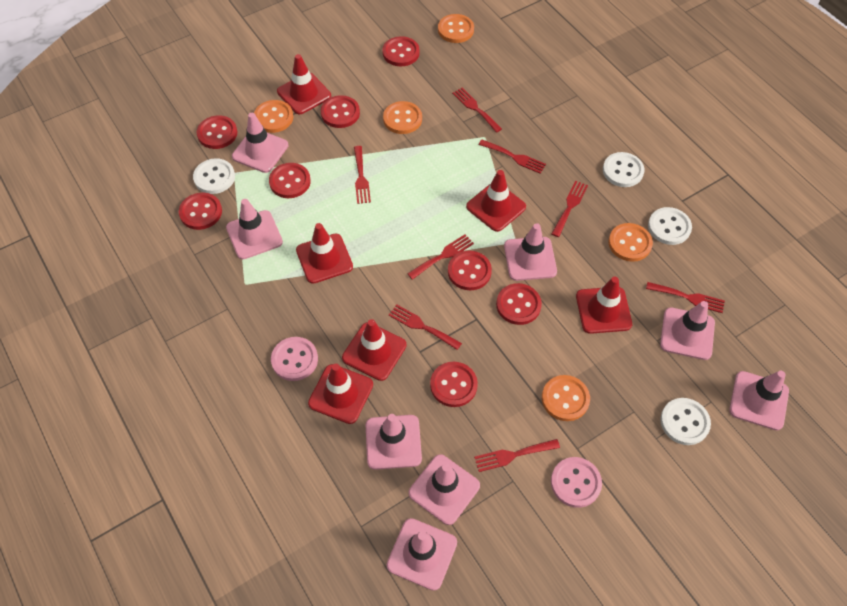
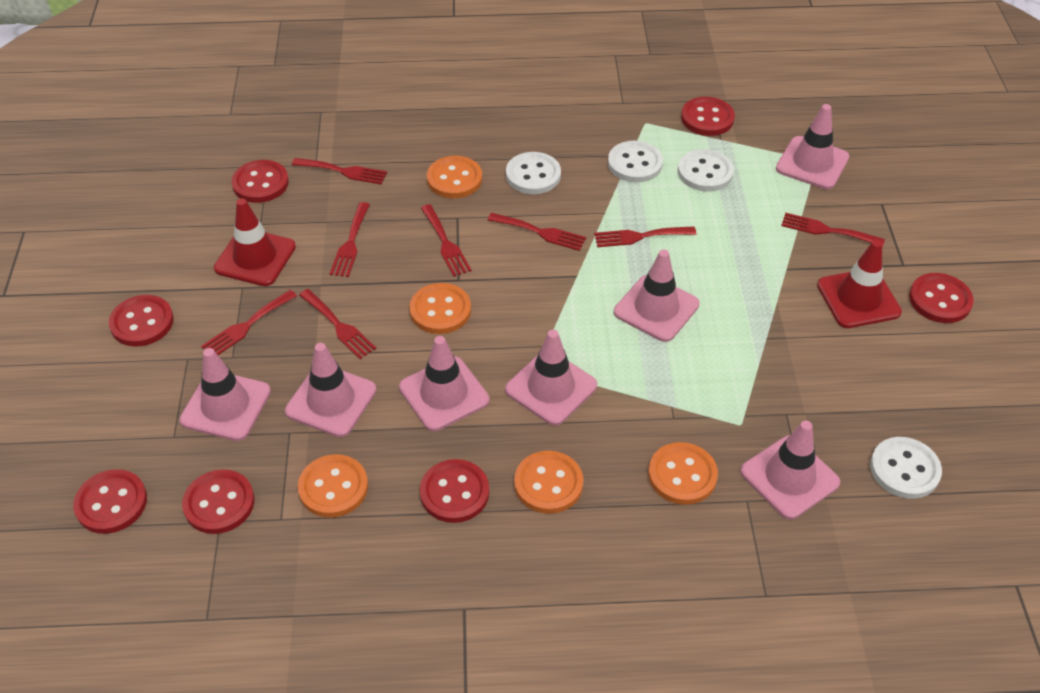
pink button: [271,337,318,381] [551,457,602,508] = 2 -> none = 0
pink traffic cone: [226,199,283,259] [232,113,288,173] [366,414,422,470] [387,518,457,591] [409,454,480,525] [504,223,557,281] [660,301,715,360] [729,371,789,430] = 8 -> [180,348,271,441] [285,343,376,437] [399,336,489,431] [505,330,597,425] [614,250,700,342] [740,421,840,519] [776,104,849,189] = 7
red button: [179,193,222,230] [197,115,237,149] [269,163,311,198] [321,95,360,128] [382,36,420,66] [430,362,478,407] [448,251,492,290] [496,283,542,325] = 8 -> [73,469,147,534] [109,295,174,347] [182,469,254,534] [232,160,289,203] [420,459,489,523] [681,97,735,136] [909,273,974,323] = 7
red traffic cone: [277,54,331,114] [296,223,353,284] [308,364,373,424] [342,319,406,381] [466,170,526,232] [576,277,632,334] = 6 -> [214,198,296,286] [817,240,902,328] = 2

